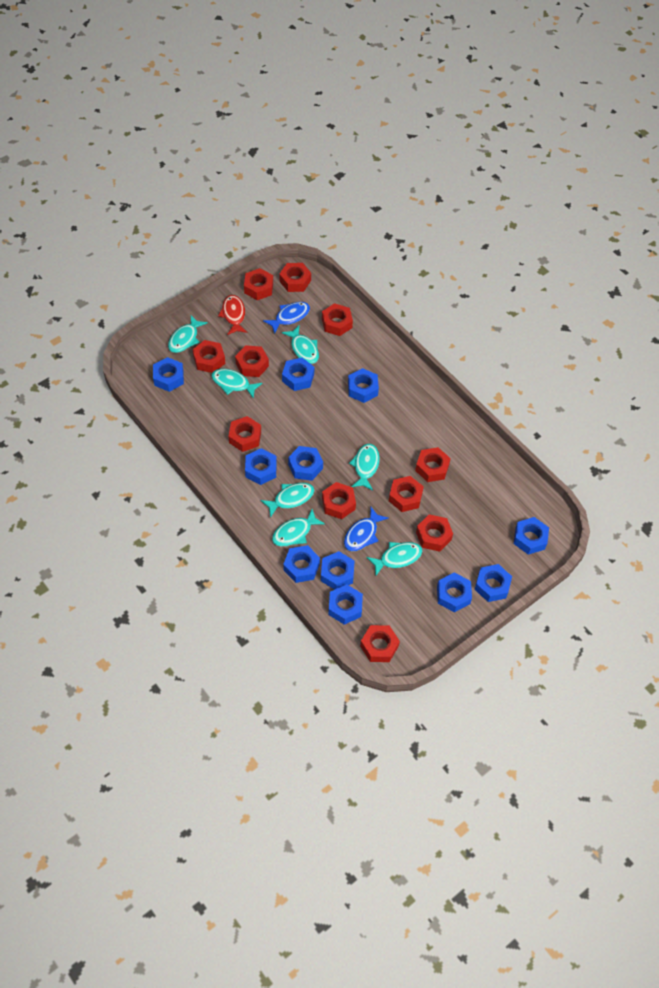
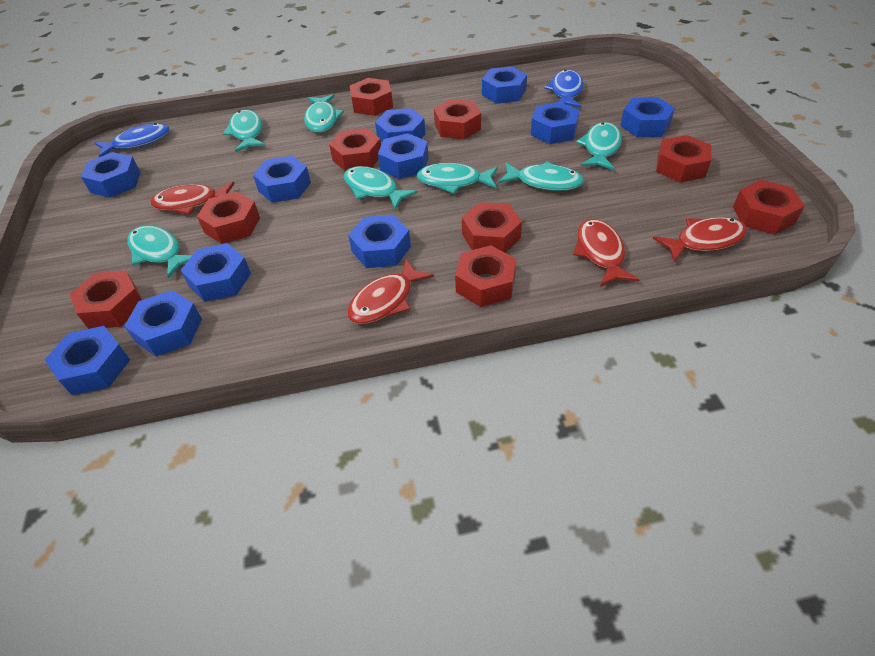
red fish: [218,295,248,335] = 1 -> [150,182,235,215] [347,259,434,324] [573,219,640,287] [653,217,747,263] = 4
red nut: [192,340,225,373] [228,416,261,452] [235,345,269,377] [244,268,273,300] [279,263,311,292] [322,303,353,336] [322,482,356,519] [360,625,400,662] [389,476,424,512] [415,447,451,482] [416,514,453,552] = 11 -> [70,270,142,329] [197,191,260,244] [329,128,381,172] [350,78,393,116] [434,99,481,140] [455,245,516,307] [462,202,522,253] [656,135,711,183] [733,180,805,235] = 9

